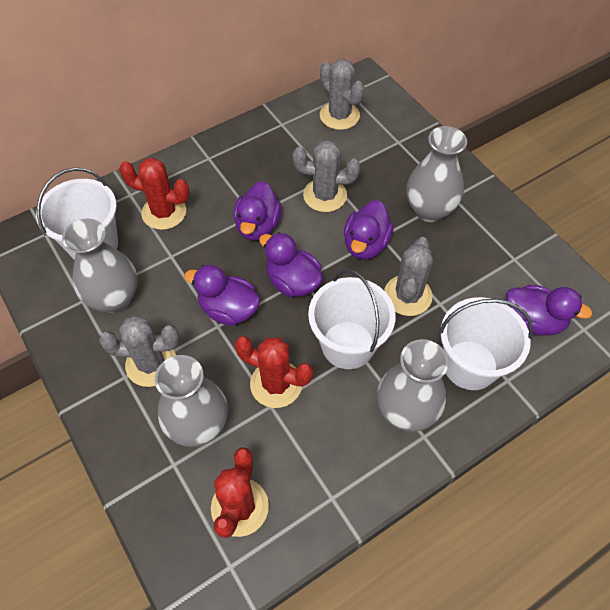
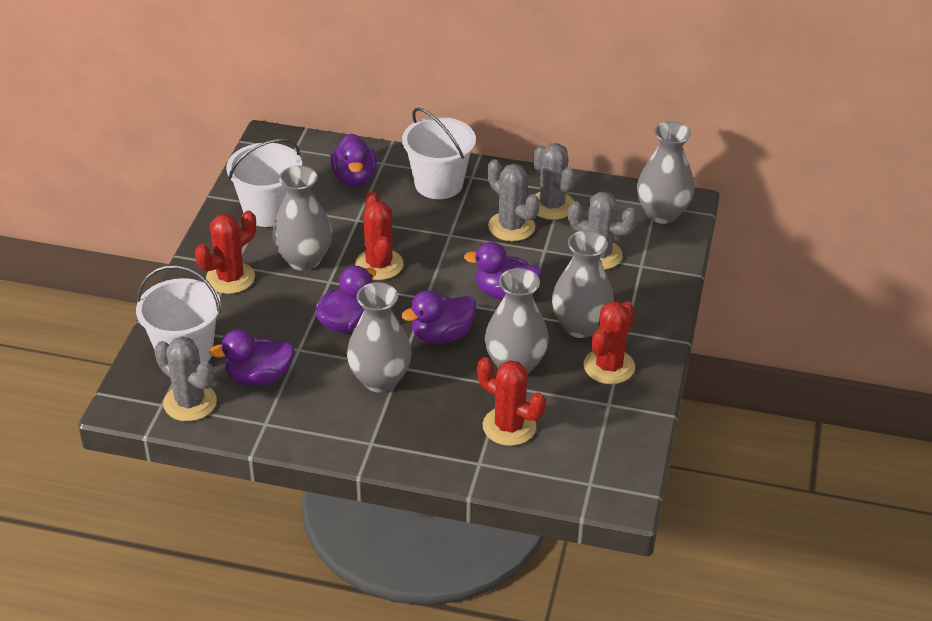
grey vase: [62,218,138,313] [155,355,228,447] [377,339,448,432] [407,126,467,222] = 4 -> [272,166,332,271] [347,282,412,393] [485,268,549,374] [552,230,614,338] [637,121,695,224] = 5
red cactus: [119,158,190,230] [211,447,269,538] [235,336,313,408] = 3 -> [195,210,256,294] [355,192,403,280] [477,357,546,446] [584,301,635,384] = 4

